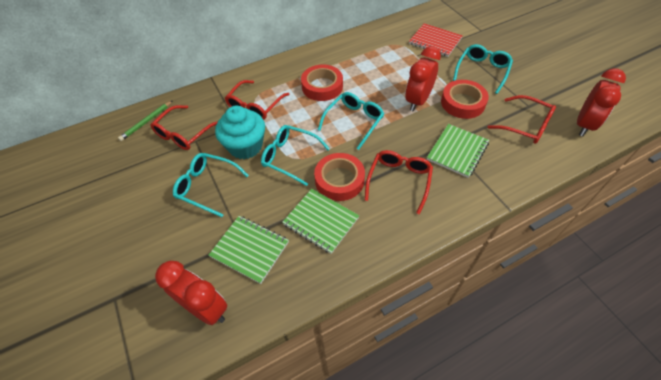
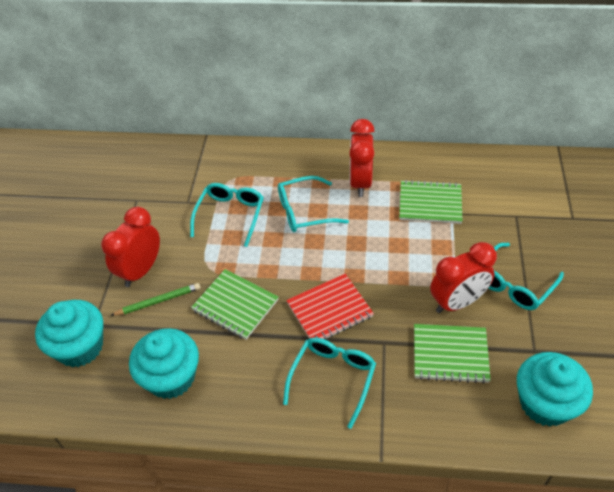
red glasses: [150,105,218,150] [225,80,289,120] [365,150,433,215] [487,95,556,144] = 4 -> none = 0
red tape: [301,65,343,101] [314,153,365,201] [441,80,489,119] = 3 -> none = 0
turquoise cupcake: [215,106,265,159] = 1 -> [35,300,103,367] [129,328,199,399] [517,352,593,427] = 3

